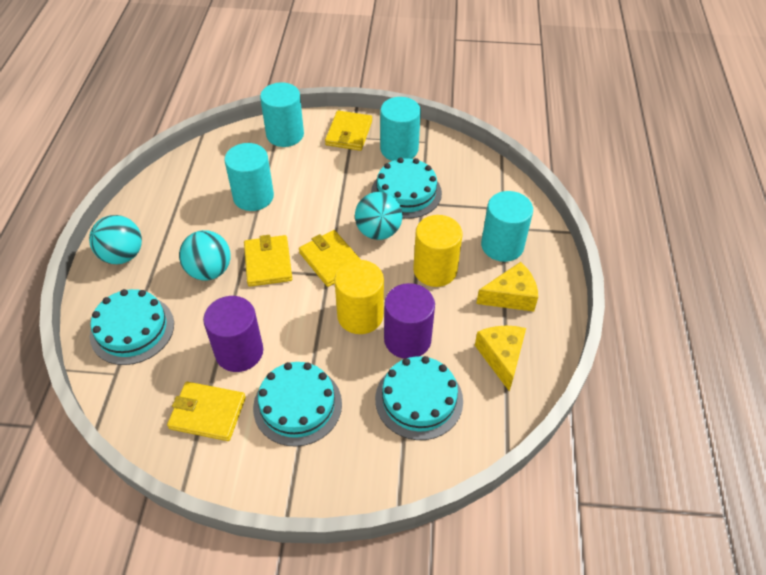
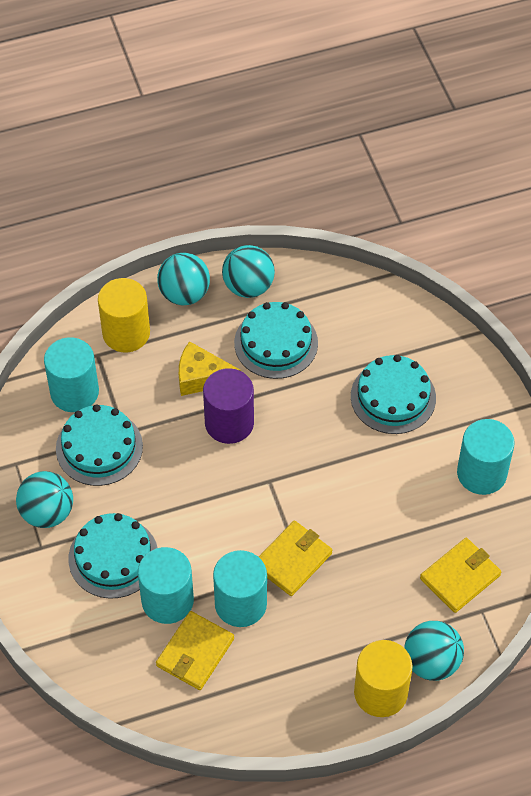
purple cylinder: [203,296,263,372] [384,283,435,359] = 2 -> [203,368,254,444] = 1
turquoise ball: [89,215,142,264] [179,230,230,280] [355,192,403,240] = 3 -> [16,471,73,528] [157,253,210,305] [222,245,275,298] [404,621,464,681] = 4
yellow cheese: [475,326,526,392] [476,262,538,312] = 2 -> [179,341,240,396] = 1
yellow wallet: [167,382,246,441] [244,235,292,287] [299,230,361,287] [325,110,372,151] = 4 -> [156,611,234,690] [259,521,332,596] [420,538,501,613] = 3

